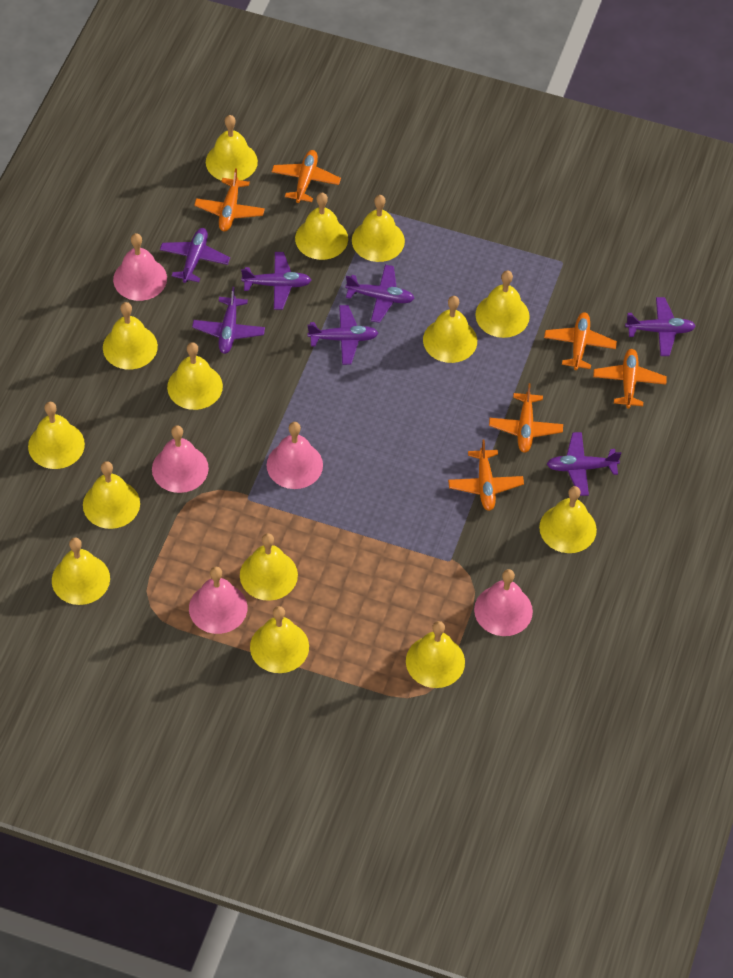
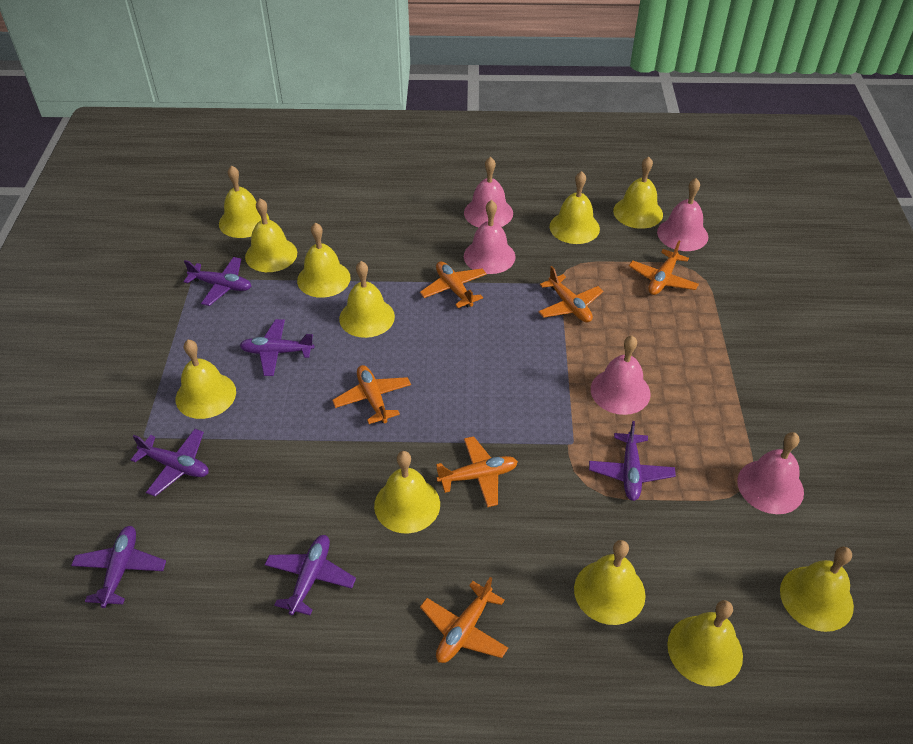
purple plane: [160,228,230,283] [192,287,265,354] [241,252,311,310] [307,305,378,365] [346,265,415,323] [547,432,621,496] [625,297,696,356] = 7 -> [71,526,166,608] [131,429,209,496] [184,257,251,306] [239,319,314,376] [265,535,356,615] [589,421,676,501] = 6
yellow bell: [28,402,85,469] [52,537,110,605] [83,461,140,529] [103,302,158,369] [167,342,223,410] [206,115,258,181] [240,533,298,601] [250,606,309,673] [295,193,348,260] [352,195,405,262] [406,621,465,688] [423,296,477,363] [475,271,530,338] [539,486,597,553] = 14 -> [176,340,236,419] [219,165,269,238] [245,198,297,272] [297,222,351,298] [339,261,395,338] [374,451,440,533] [550,171,600,244] [574,540,646,625] [613,156,663,229] [667,600,743,687] [780,546,854,632] = 11

